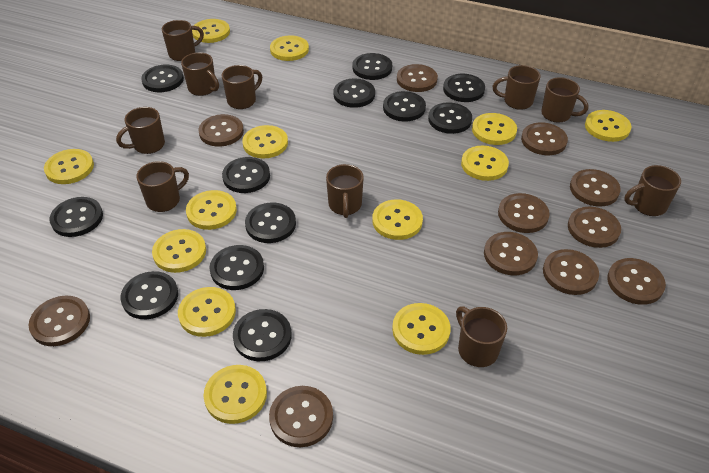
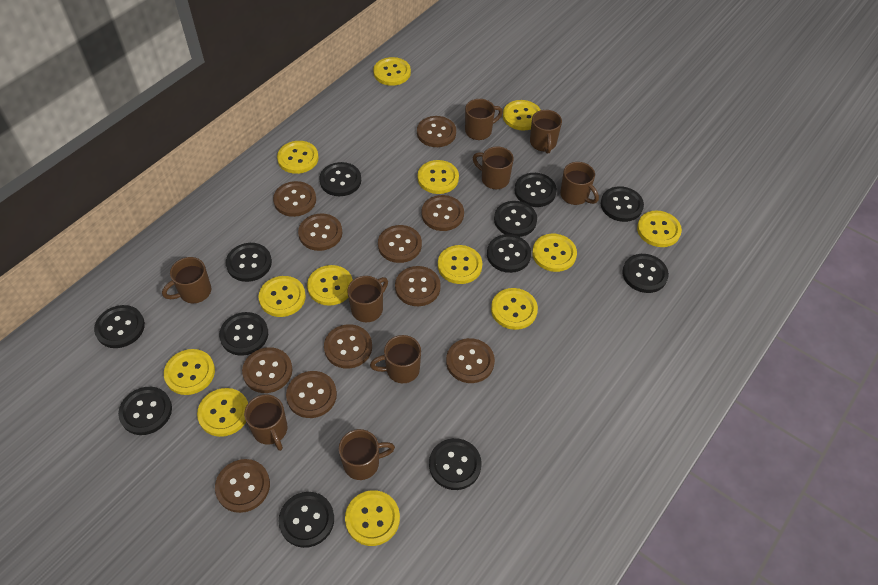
brown mug: [116,107,165,154] [136,161,189,212] [162,20,204,61] [181,52,219,96] [222,65,262,109] [326,164,364,218] [456,306,507,367] [493,65,540,110] [541,77,588,123] [624,165,681,216] = 10 -> [162,257,211,303] [244,394,288,451] [339,429,395,480] [347,276,388,322] [370,335,421,383] [465,99,503,140] [473,147,514,189] [530,110,562,154] [560,162,599,205] = 9

